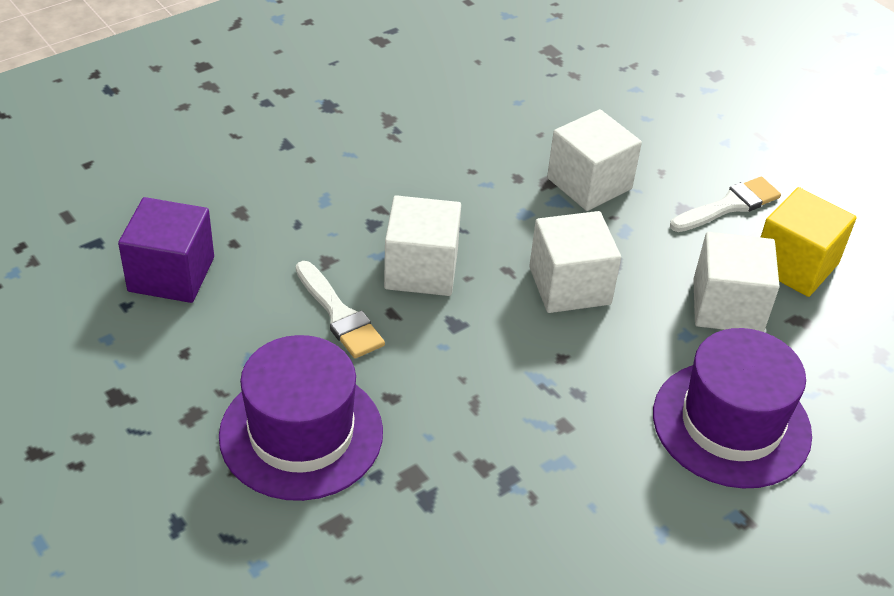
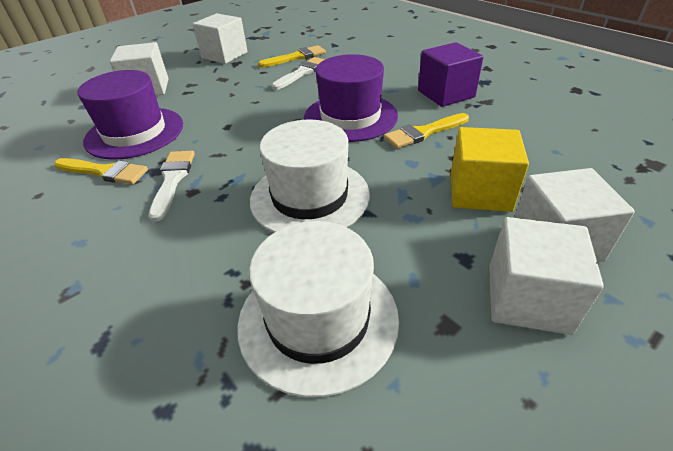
white hat: none = 0 -> [237,221,399,398] [250,120,370,233] = 2
yellow brush: none = 0 -> [54,158,148,184] [258,45,326,68] [384,113,469,149] = 3

